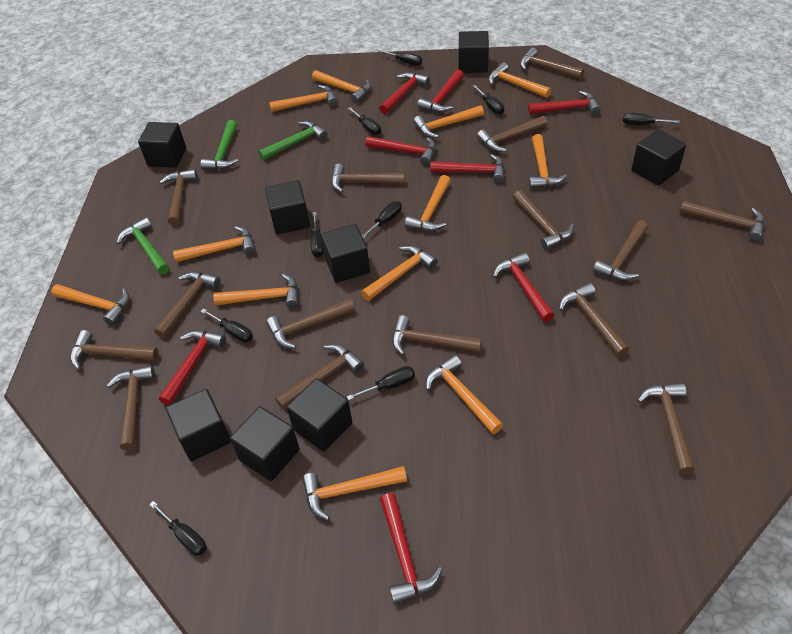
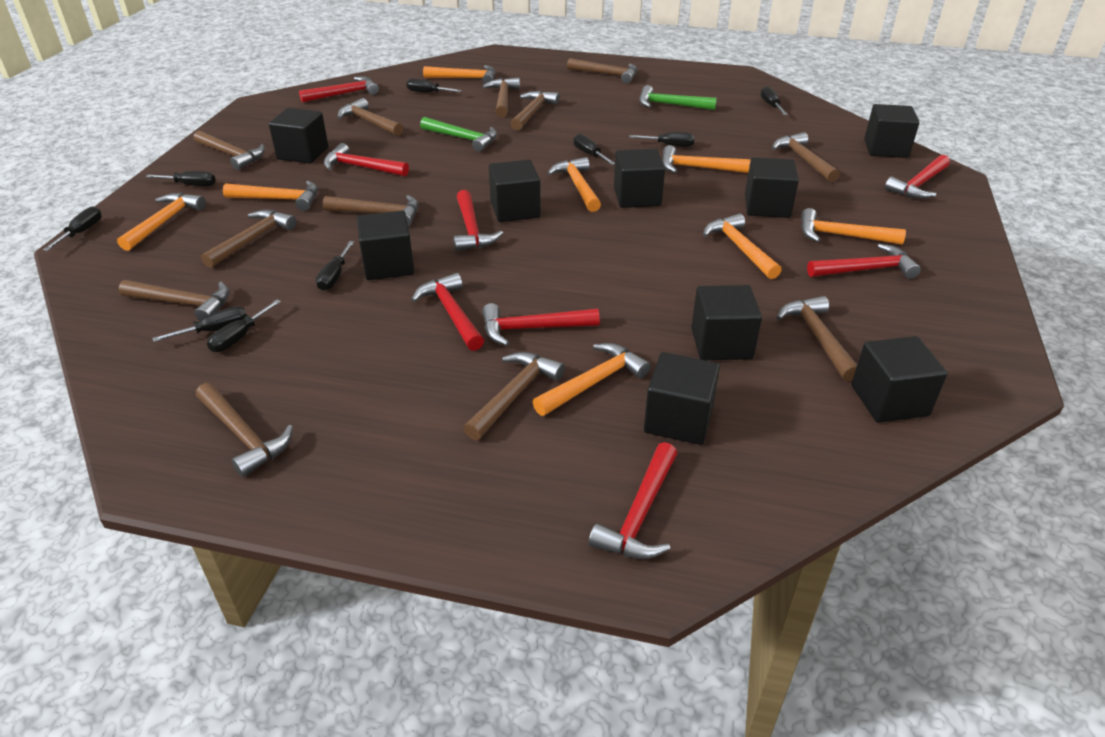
black cube: [138,122,186,168] [166,389,231,461] [230,406,300,481] [265,180,310,234] [286,378,352,452] [321,224,370,283] [459,31,489,73] [631,129,686,186] = 8 -> [269,108,328,164] [357,211,414,280] [489,160,541,222] [614,149,665,208] [644,352,720,445] [691,285,762,360] [745,157,799,218] [851,336,948,423] [864,104,920,158] = 9
brown hammer: [70,330,159,370] [107,365,155,451] [154,272,220,338] [159,169,197,226] [266,299,355,348] [275,344,364,410] [331,164,405,193] [392,315,482,355] [477,116,548,152] [513,190,574,250] [520,47,584,79] [559,283,629,357] [593,220,648,281] [637,383,695,474] [679,201,765,241] = 15 -> [119,280,229,321] [194,131,265,170] [196,383,293,477] [201,210,296,268] [323,195,419,227] [338,98,403,136] [463,352,565,440] [482,78,520,117] [510,91,560,130] [567,58,637,84] [772,132,840,182] [776,296,857,381] = 12
green hammer: [117,217,169,274] [201,120,238,170] [258,121,328,160] = 3 -> [420,117,497,152] [639,85,717,110] = 2
orange hammer: [51,284,129,325] [173,226,255,262] [213,274,299,308] [269,85,338,112] [302,466,407,520] [312,70,371,103] [361,245,438,301] [405,175,451,231] [413,105,484,138] [426,355,503,434] [488,62,551,98] [529,134,567,188] = 12 -> [117,193,206,251] [223,181,318,211] [423,65,495,84] [533,343,650,416] [547,157,601,212] [662,145,751,173] [703,213,782,279] [801,208,906,245] = 8

